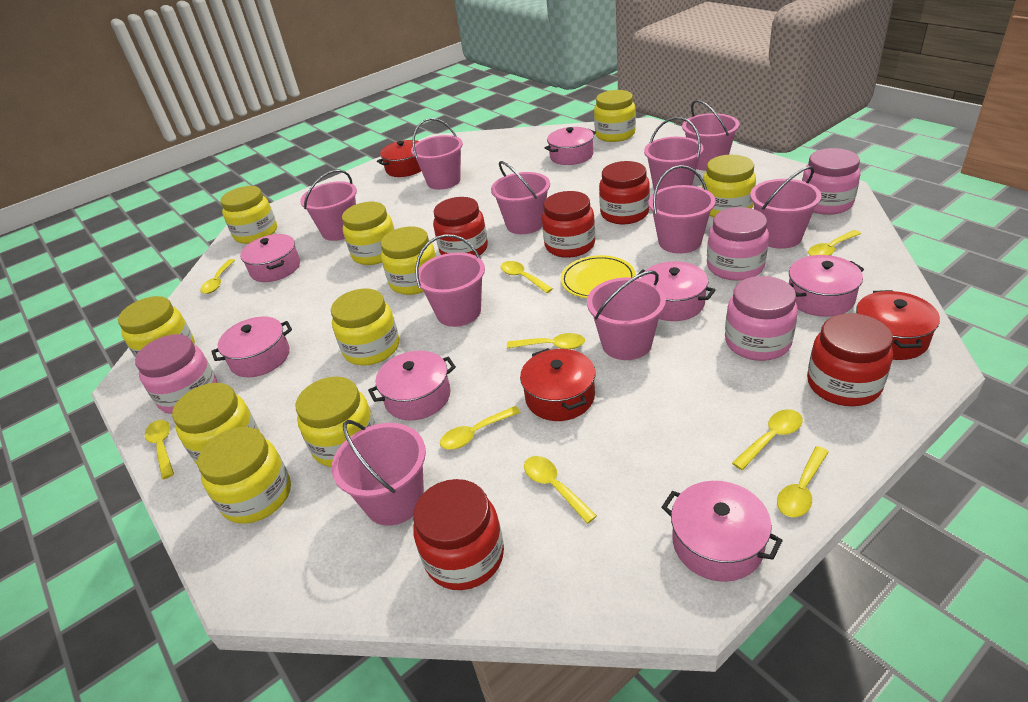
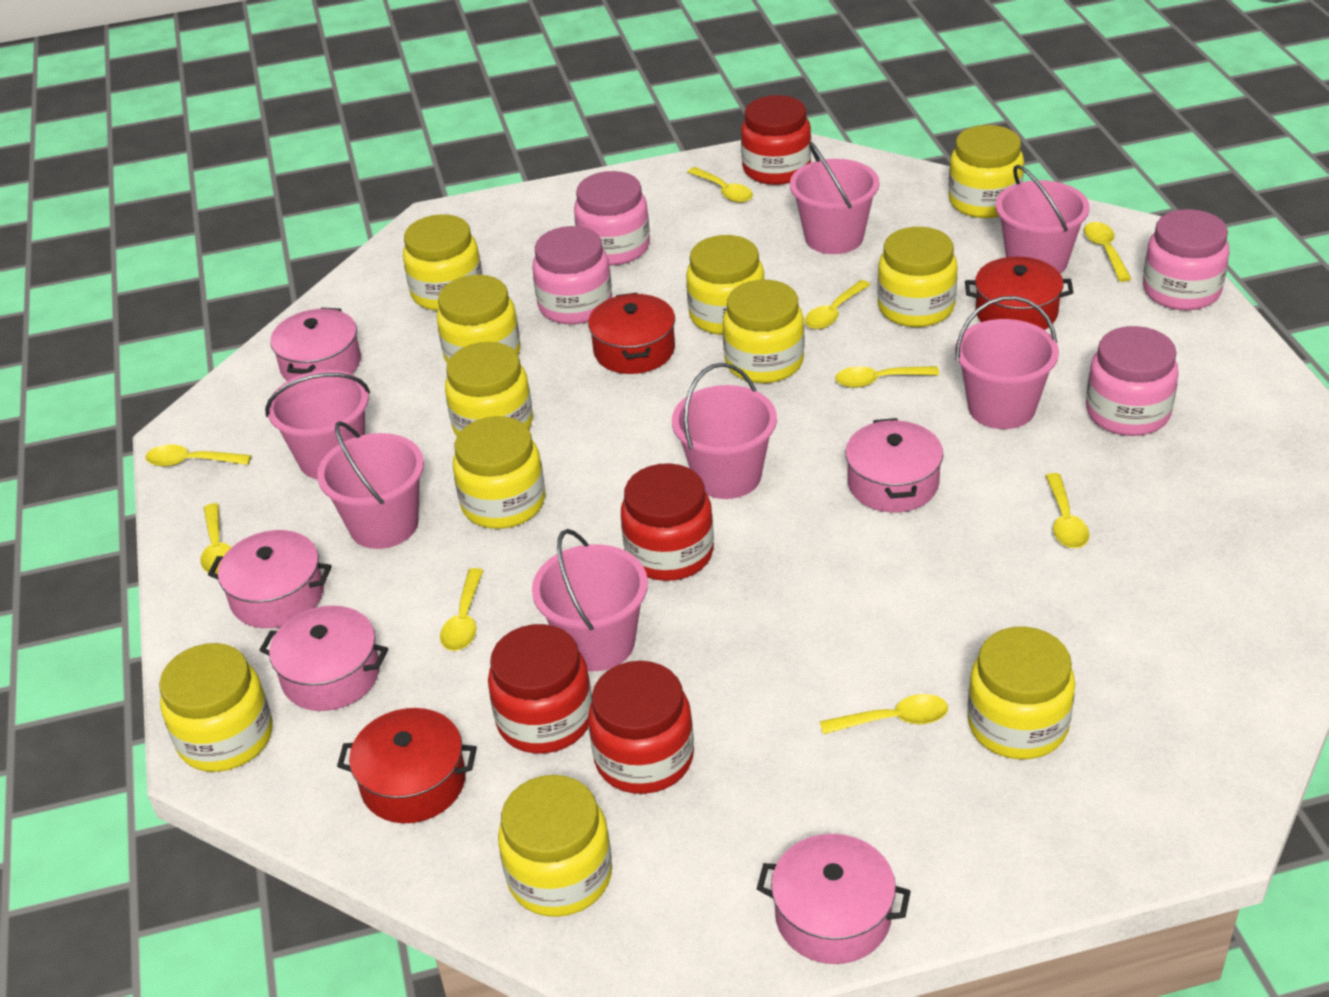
pink bucket: [300,169,357,241] [332,420,426,526] [411,118,463,190] [415,234,485,327] [491,161,550,234] [587,270,666,360] [644,117,704,191] [649,165,716,254] [682,100,739,171] [750,166,822,249] = 10 -> [265,370,370,479] [317,421,424,549] [532,529,648,671] [672,363,777,499] [790,142,879,254] [955,296,1059,429] [996,165,1090,274] = 7
pink pot: [211,317,292,377] [240,234,300,282] [368,351,456,420] [545,127,596,165] [637,261,715,321] [661,481,783,582] [789,255,864,317] = 7 -> [208,530,332,628] [260,606,388,711] [270,308,361,381] [757,834,911,964] [845,418,943,513] = 5
red jar: [413,479,504,590] [433,197,488,256] [542,191,595,258] [599,161,650,224] [807,313,893,406] = 5 -> [488,624,592,754] [588,661,694,794] [621,463,714,581] [741,95,811,185] = 4
yellow jar: [118,296,195,358] [172,383,260,465] [198,427,291,524] [220,186,277,244] [296,377,375,467] [331,289,399,365] [342,202,395,265] [381,226,436,295] [594,90,636,142] [702,155,756,217] = 10 -> [159,643,273,772] [403,214,482,311] [436,275,521,363] [445,342,533,436] [453,416,545,529] [498,775,612,917] [686,235,764,335] [723,280,805,383] [877,227,958,327] [948,125,1024,218] [967,627,1075,759] = 11
yellow plate: [561,255,636,298] = 1 -> none = 0

